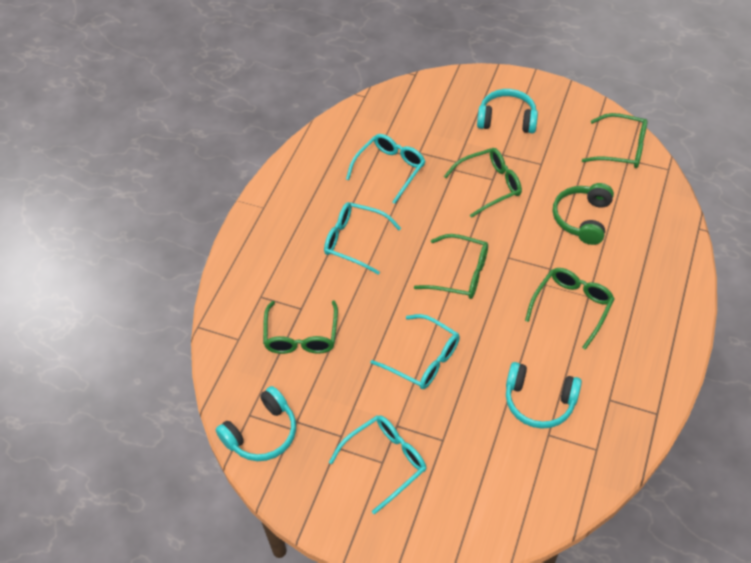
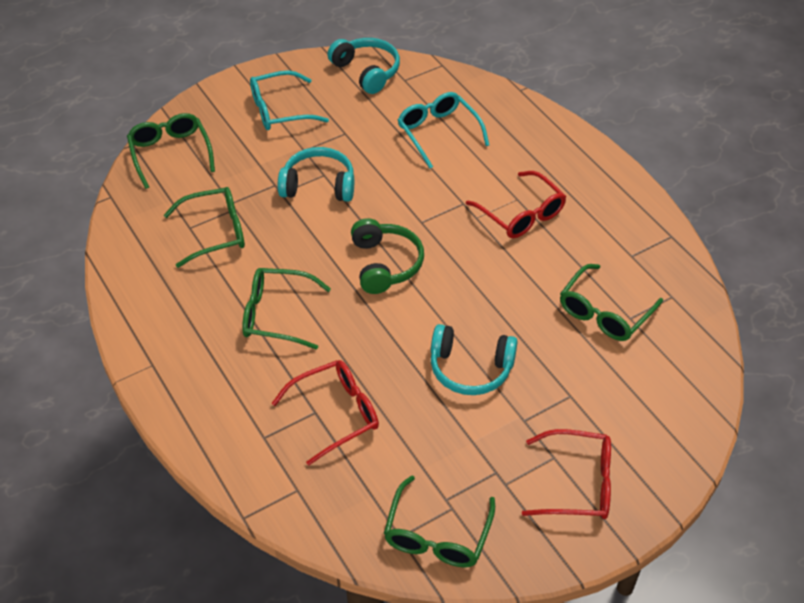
red glasses: none = 0 -> [272,360,379,466] [466,171,566,238] [522,429,611,519] = 3
turquoise glasses: [324,202,401,275] [329,415,426,515] [346,134,425,204] [370,314,460,389] = 4 -> [250,70,329,130] [398,92,489,168] = 2

